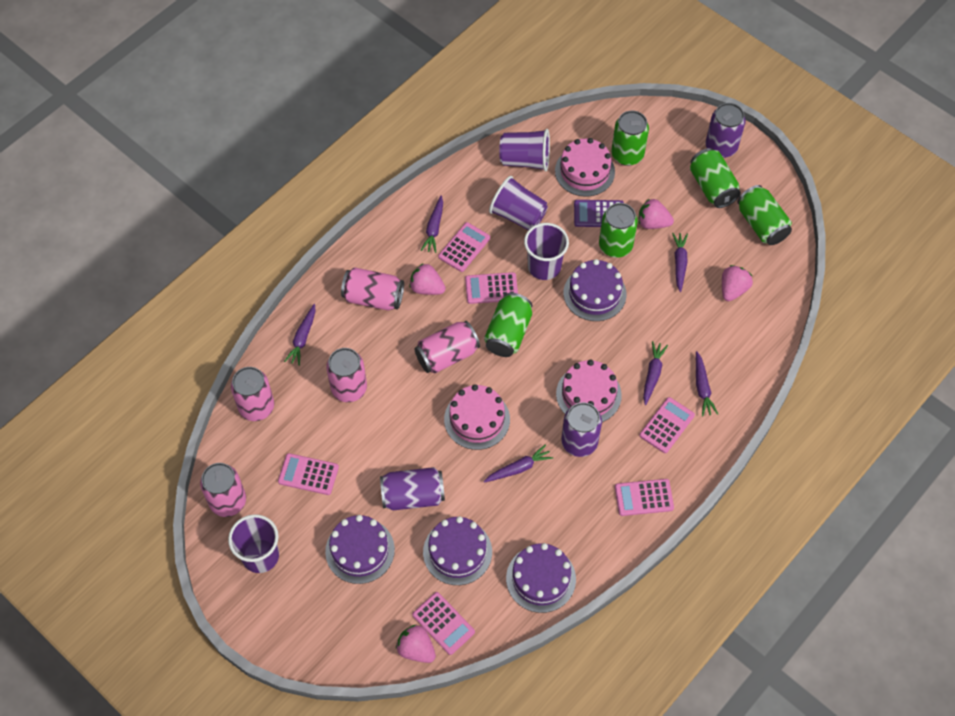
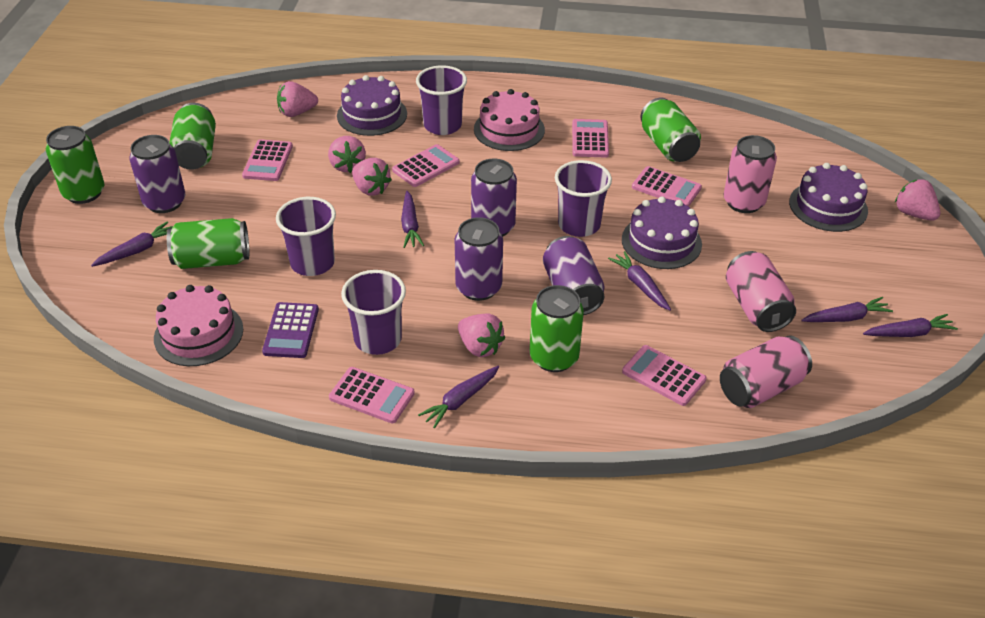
pink cake: [444,384,510,450] [555,138,615,197] [556,360,622,422] = 3 -> [154,285,243,366] [474,89,545,151] = 2
pink can: [200,463,246,517] [231,367,274,421] [326,348,367,402] [341,267,404,311] [414,321,480,374] = 5 -> [720,335,812,408] [723,135,777,213] [726,251,796,332] = 3
pink strawberry: [396,625,436,663] [409,263,446,295] [639,198,674,229] [722,265,753,301] = 4 -> [277,81,318,117] [328,136,366,173] [352,158,392,196] [458,313,505,357] [895,179,940,221] = 5
purple cake: [325,515,395,584] [423,516,492,585] [506,543,576,613] [564,259,626,321] = 4 -> [337,75,407,136] [622,196,702,269] [789,163,868,232] = 3
purple can: [380,467,445,510] [561,402,602,457] [706,103,746,158] = 3 -> [129,135,185,213] [455,217,503,301] [471,159,517,237] [543,236,604,315] = 4

